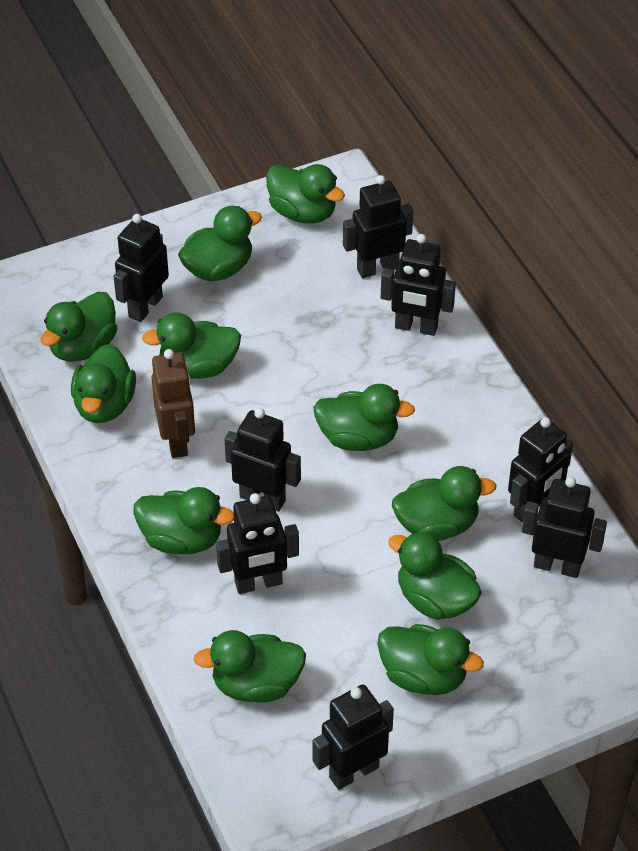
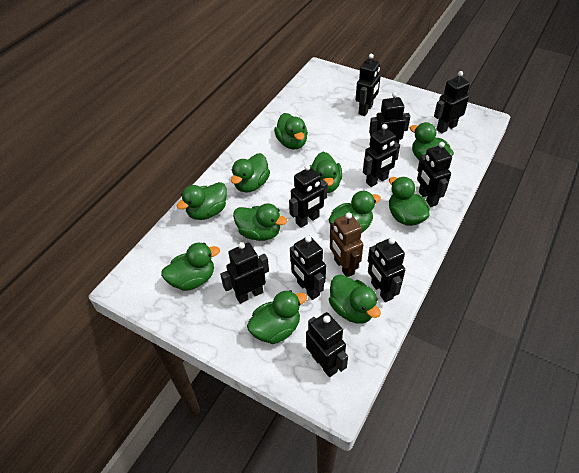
black robot: [114,214,169,322] [216,493,299,594] [225,408,301,512] [313,685,394,790] [343,175,413,278] [381,234,456,336] [508,417,573,523] [522,477,607,578] = 8 -> [220,242,269,304] [289,164,328,228] [290,236,326,300] [306,312,348,377] [356,54,381,116] [363,124,400,187] [368,237,405,302] [369,92,410,143] [417,142,452,207] [434,71,470,134] = 10

